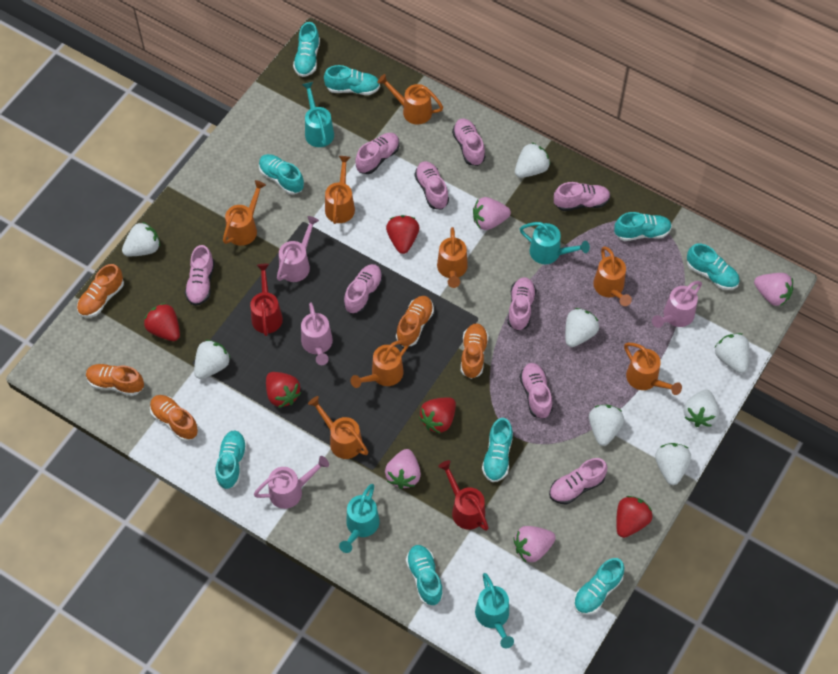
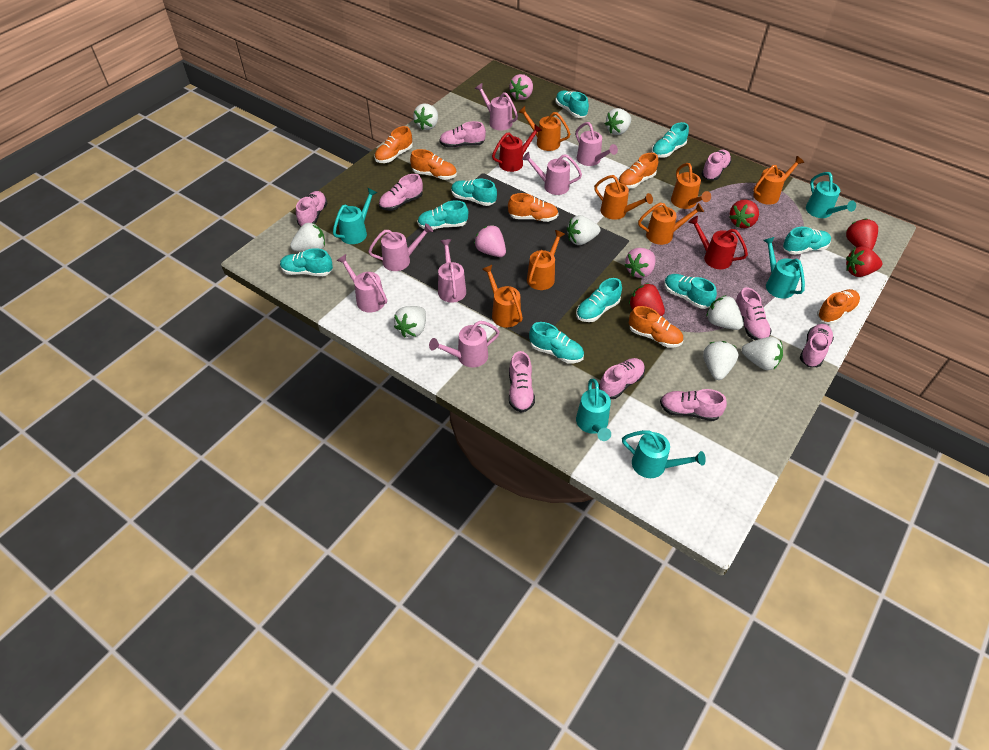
orange shoe: [77,264,124,317] [86,364,144,396] [150,395,198,441] [396,296,434,347] [461,323,489,379] = 5 -> [375,126,413,163] [410,149,457,180] [508,193,559,222] [618,153,658,189] [629,306,683,348] [817,289,860,324] = 6
orange watering can: [223,180,266,246] [308,396,368,459] [325,156,355,224] [350,340,409,388] [377,74,443,125] [437,227,468,288] [593,246,632,306] [624,343,682,395] = 8 -> [482,265,523,327] [518,106,570,151] [527,230,565,290] [594,175,653,220] [638,203,704,245] [671,163,711,209] [753,156,804,205] = 7
pink strawberry: [385,449,421,489] [473,197,511,230] [513,526,556,562] [754,273,794,306] = 4 -> [474,225,506,257] [509,74,533,100] [624,248,655,278] = 3
pink watering can: [254,456,329,509] [277,216,319,282] [301,302,333,365] [652,281,702,328] = 4 -> [336,254,387,312] [368,223,433,271] [429,321,500,367] [438,239,466,303] [475,83,518,131] [522,152,582,195] [575,122,618,166] = 7
red strawberry: [144,303,180,341] [266,372,301,408] [386,215,419,254] [419,397,456,434] [616,496,653,538] = 5 -> [629,283,665,316] [729,200,759,228] [846,218,878,250] [846,246,882,277] = 4
turquoise watering can: [302,82,334,147] [339,484,380,553] [475,573,514,648] [520,222,590,264] = 4 -> [333,188,377,244] [576,379,611,441] [622,430,706,478] [763,237,805,299] [806,172,856,218] = 5

